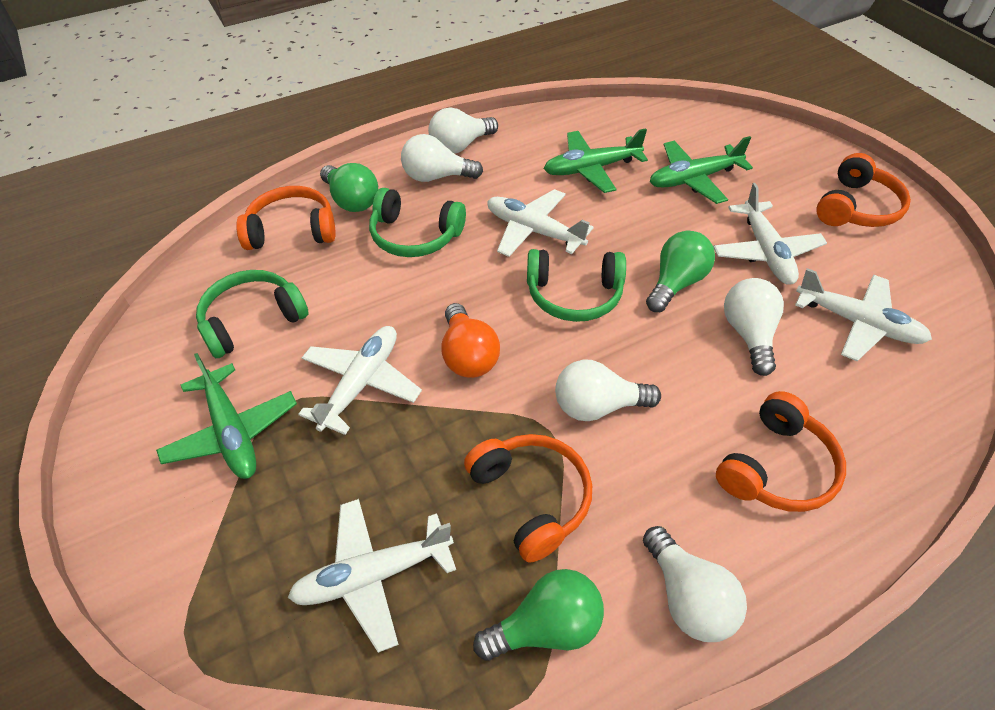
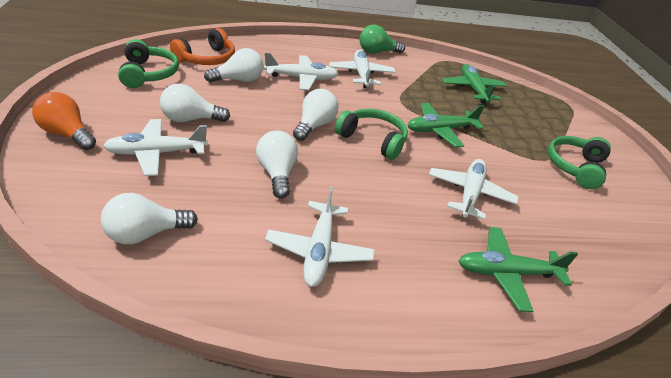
green light bulb: [320,163,378,212] [473,569,604,661] [646,231,715,312] = 3 -> [359,25,405,54] = 1
orange headphones: [236,186,336,250] [464,434,592,563] [716,391,846,512] [816,153,911,227] = 4 -> [170,28,235,65] = 1

